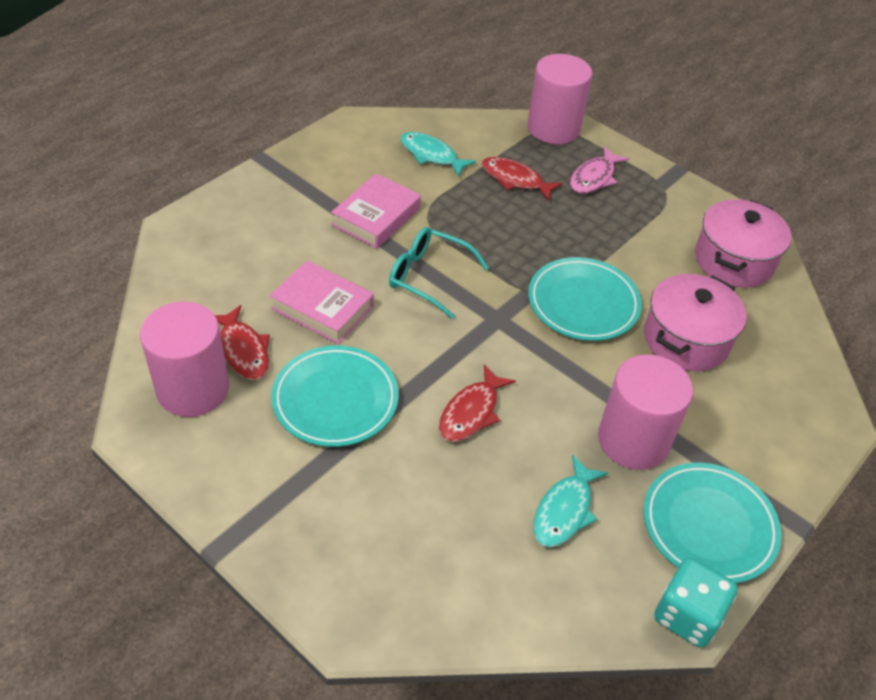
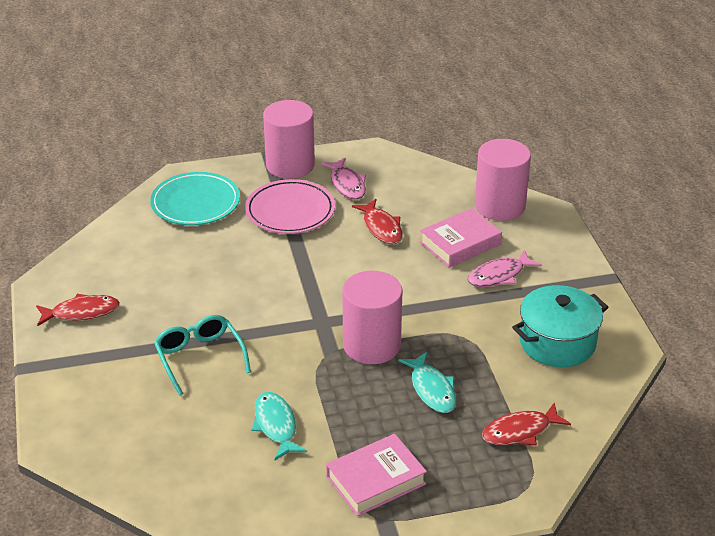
pink fish: [570,146,629,194] = 1 -> [321,158,366,200] [467,250,542,287] = 2
pink plate: none = 0 -> [245,179,335,234] = 1
pink pot: [644,274,747,371] [695,199,791,288] = 2 -> none = 0
turquoise dice: [654,557,737,648] = 1 -> none = 0
turquoise plate: [271,346,399,447] [528,257,642,341] [644,463,782,583] = 3 -> [150,172,240,225] = 1
turquoise pot: none = 0 -> [512,285,608,367] = 1

